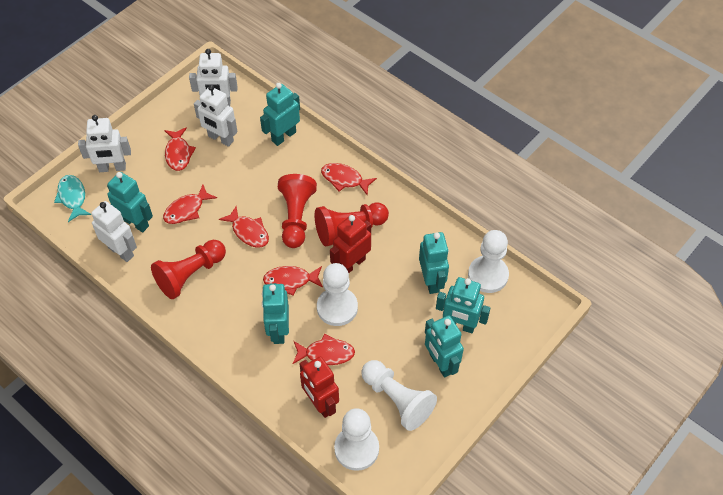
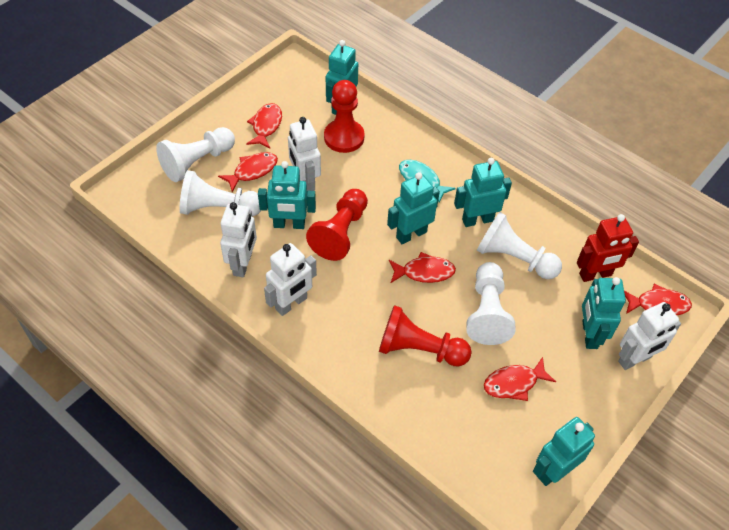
red fish: [163,185,217,224] [164,127,196,171] [219,207,269,248] [263,266,323,296] [293,334,355,365] [321,163,377,196] = 6 -> [218,152,278,192] [246,103,282,148] [389,252,456,283] [484,357,556,401] [624,284,692,315] = 5
red robot: [299,356,339,418] [330,214,371,273] = 2 -> [577,214,639,282] = 1

